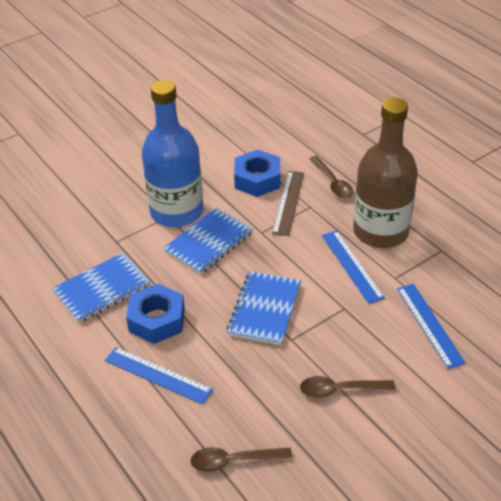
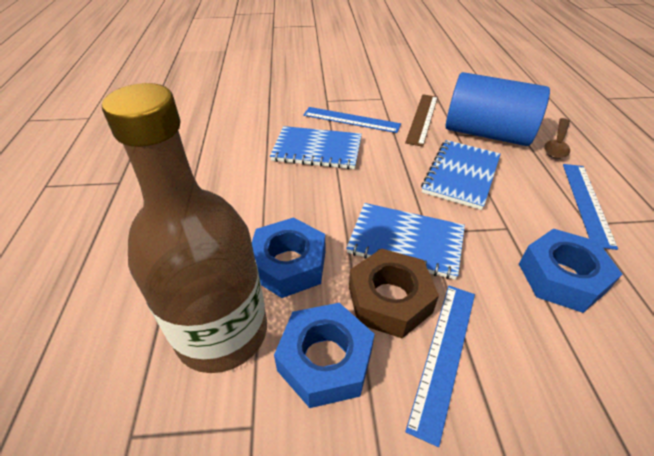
blue bottle: [142,80,204,227] = 1 -> none = 0
blue cylinder: none = 0 -> [445,72,550,146] = 1
blue nut: [126,284,185,344] [234,150,280,197] = 2 -> [252,217,325,298] [274,303,375,408] [519,229,622,313] = 3
brown nut: none = 0 -> [349,248,439,339] = 1
brown spoon: [190,447,292,472] [300,376,395,398] [309,156,354,198] = 3 -> [544,118,570,159] = 1

